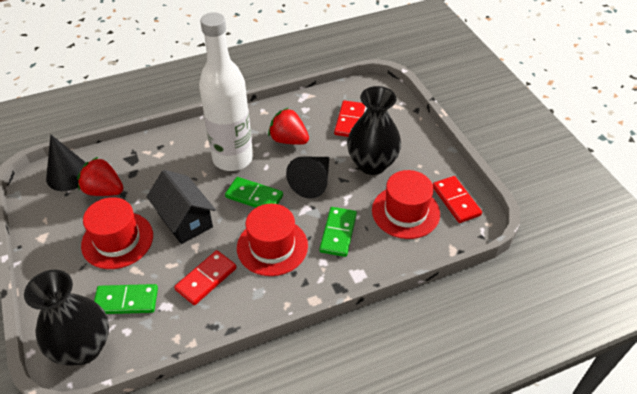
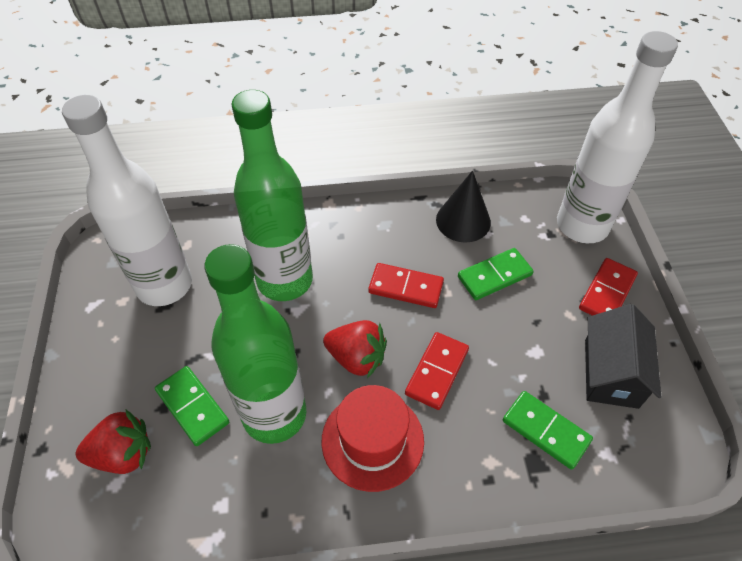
black cone: [46,135,86,191] [286,157,329,199] = 2 -> [436,170,491,243] = 1
black vase: [24,270,109,366] [347,86,401,175] = 2 -> none = 0
green bottle: none = 0 -> [204,244,306,444] [231,90,313,301] = 2
red hat: [81,197,153,269] [237,204,308,276] [372,170,440,239] = 3 -> [321,385,424,492] = 1
white bottle: [199,12,253,171] = 1 -> [62,95,192,306] [557,31,678,243] = 2

